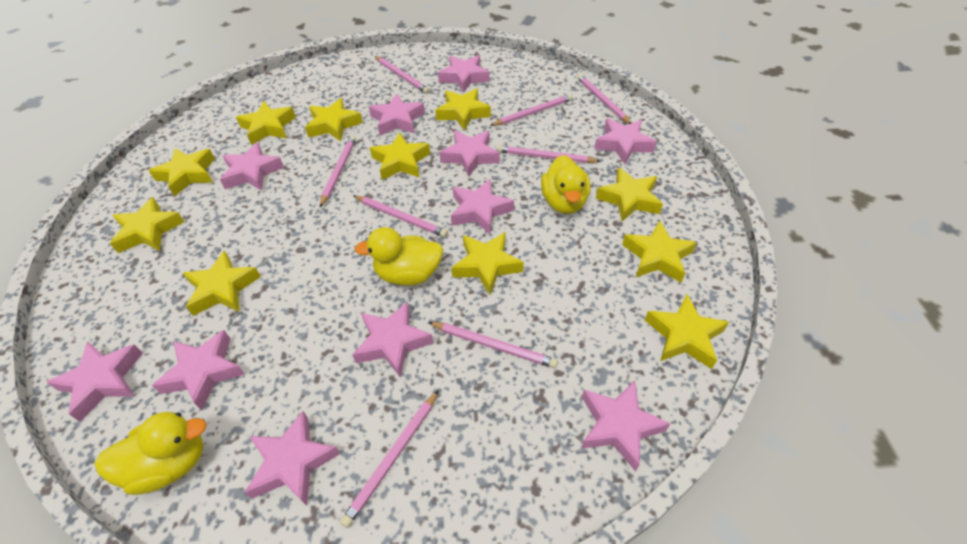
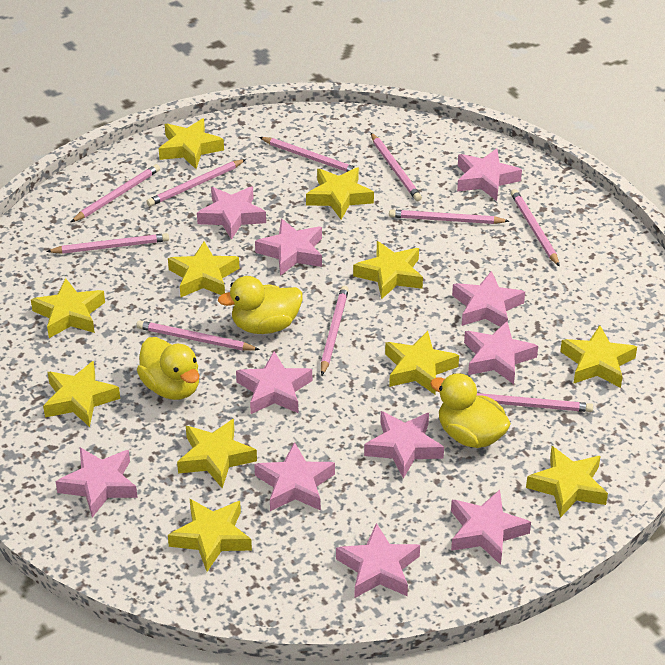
pink pencil: [320,135,356,207] [340,390,439,528] [353,195,448,237] [375,56,430,94] [428,322,558,368] [490,94,573,126] [497,145,601,163] [577,74,631,124] = 8 -> [46,233,169,254] [71,164,160,222] [136,320,260,351] [146,159,246,206] [259,137,360,173] [321,286,349,375] [371,133,422,201] [389,209,509,224] [477,393,593,412] [511,189,560,267] = 10

